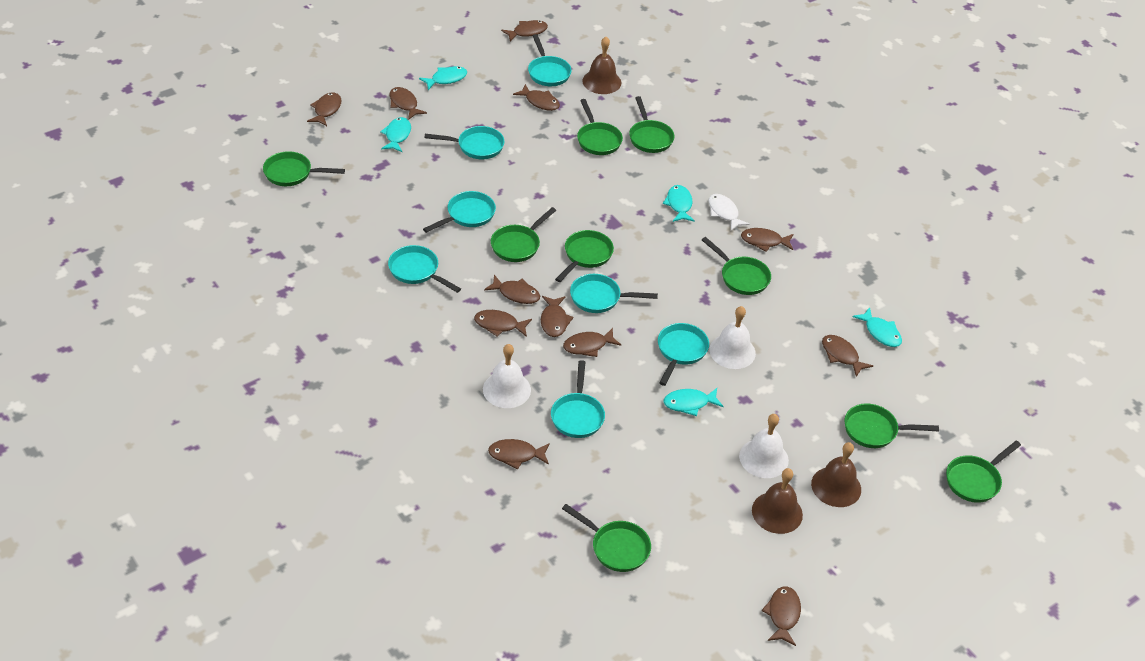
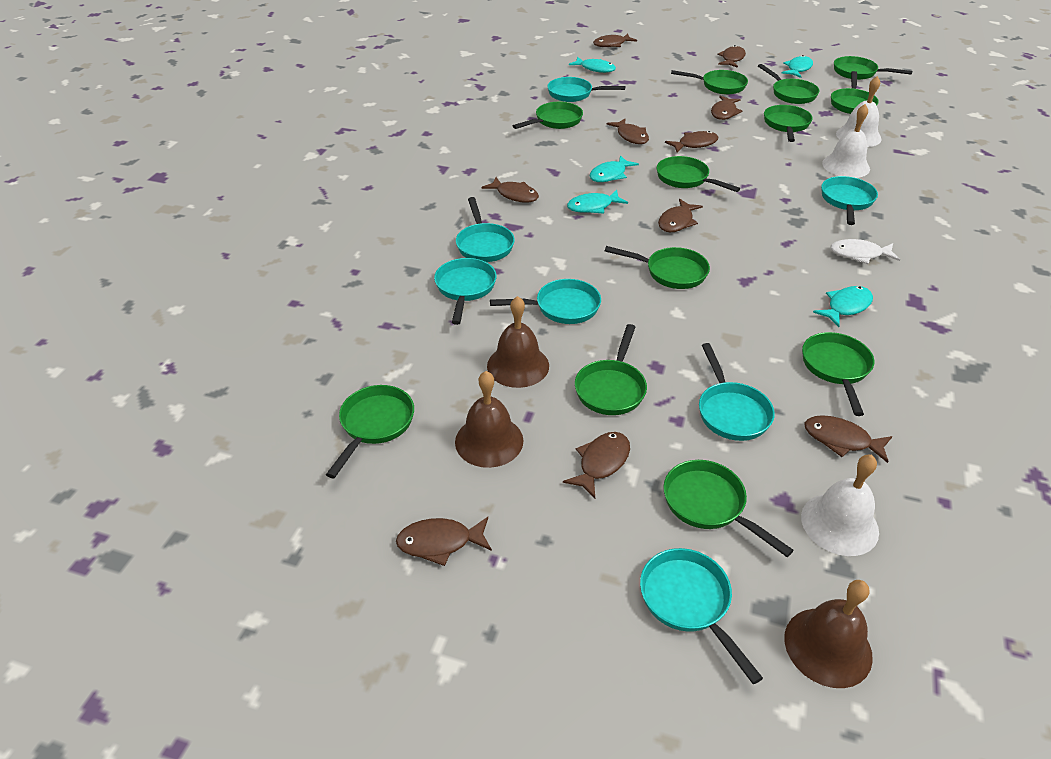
brown fish: [307,92,342,126] [390,87,427,120] [474,310,532,337] [484,275,540,304] [488,439,550,469] [501,20,548,41] [513,84,560,111] [541,296,574,337] [563,328,621,357] [741,228,794,252] [762,586,801,646] [822,335,873,377] = 12 -> [396,517,492,566] [481,177,539,202] [563,432,630,499] [593,34,637,47] [606,118,649,144] [658,199,703,232] [665,131,718,153] [711,96,743,120] [717,45,746,68] [804,415,893,463] = 10
green pan: [263,151,345,186] [491,207,556,262] [555,230,614,282] [562,504,651,572] [577,99,623,155] [629,96,674,153] [702,237,771,295] [844,403,939,448] [946,441,1021,503] = 9 -> [326,385,414,478] [513,102,583,129] [575,324,647,415] [605,246,710,289] [657,156,740,192] [663,460,794,557] [671,70,748,95] [758,64,819,104] [764,105,813,142] [802,332,874,416] [831,71,879,114] [834,56,913,80] = 12

